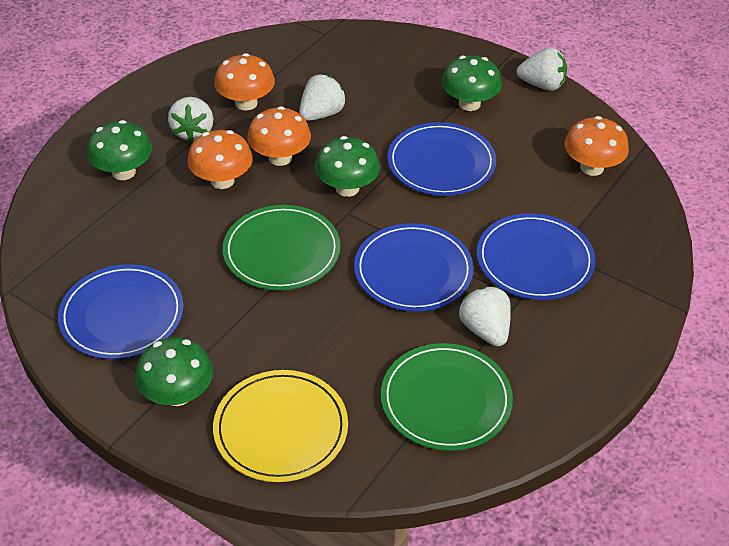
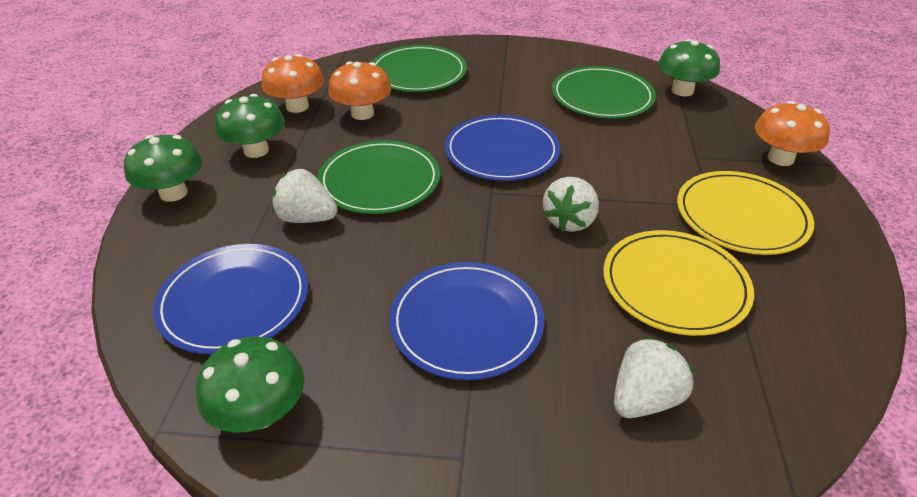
blue plate: [58,264,184,359] [354,223,474,312] [387,122,496,196] [477,213,596,300] = 4 -> [153,244,308,354] [389,262,544,380] [445,115,560,181] = 3
green plate: [223,205,341,290] [381,343,513,451] = 2 -> [318,140,440,214] [372,45,467,92] [552,66,656,119] = 3
orange mushroom: [188,130,253,189] [214,53,275,111] [247,106,311,166] [564,116,629,176] = 4 -> [261,54,324,113] [328,61,391,120] [755,101,830,166] = 3
white strawberry: [168,97,214,142] [299,75,346,121] [459,287,511,347] [517,47,567,91] = 4 -> [272,169,338,223] [543,176,599,232] [614,337,694,418] = 3
yellow plate: [213,370,348,482] = 1 -> [603,230,754,336] [677,171,814,255] = 2

